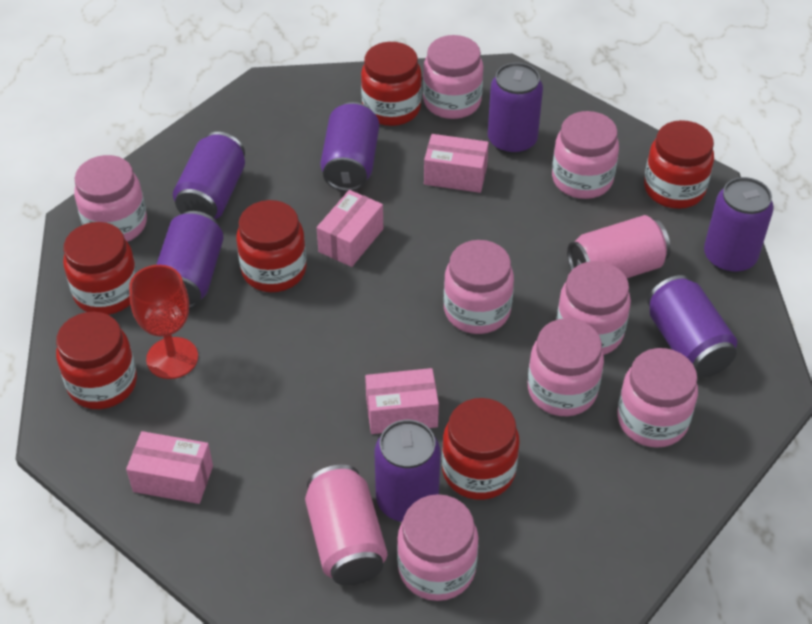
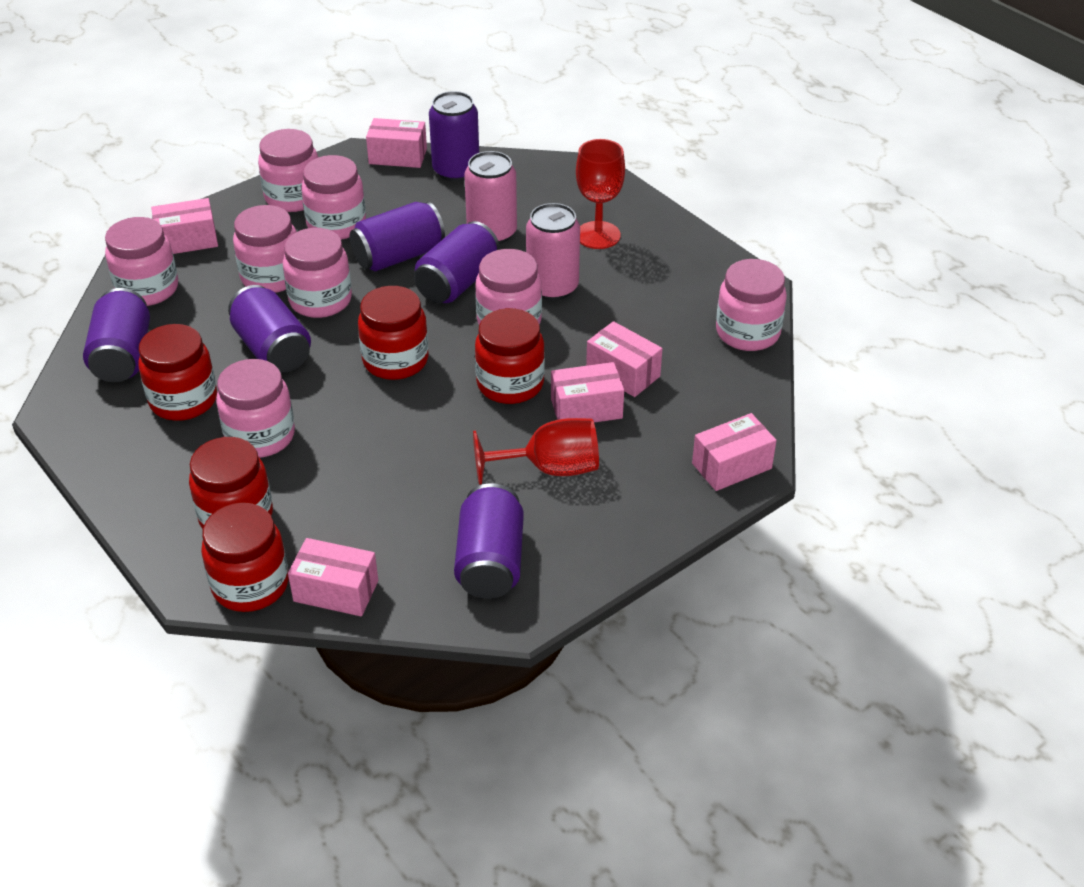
pink box: [126,431,213,504] [317,190,383,267] [365,368,439,434] [424,134,489,193] = 4 -> [151,198,218,254] [288,538,378,616] [366,118,427,168] [551,362,624,423] [586,321,663,397] [692,413,777,491] = 6
purple can: [156,211,224,309] [173,132,245,219] [320,102,379,192] [374,420,440,522] [488,63,543,155] [647,275,737,377] [704,177,774,273] = 7 -> [83,288,150,382] [228,285,311,373] [350,202,445,271] [414,221,500,303] [429,91,479,182] [454,483,524,599] = 6
red goblet: [129,265,198,379] = 1 -> [473,418,599,485] [576,139,625,249] = 2
red jar: [56,312,137,409] [63,222,137,315] [237,200,307,292] [361,42,422,126] [442,398,520,500] [644,120,714,209] = 6 -> [138,324,217,421] [189,437,273,529] [201,503,289,612] [358,286,428,380] [475,308,545,404] = 5

